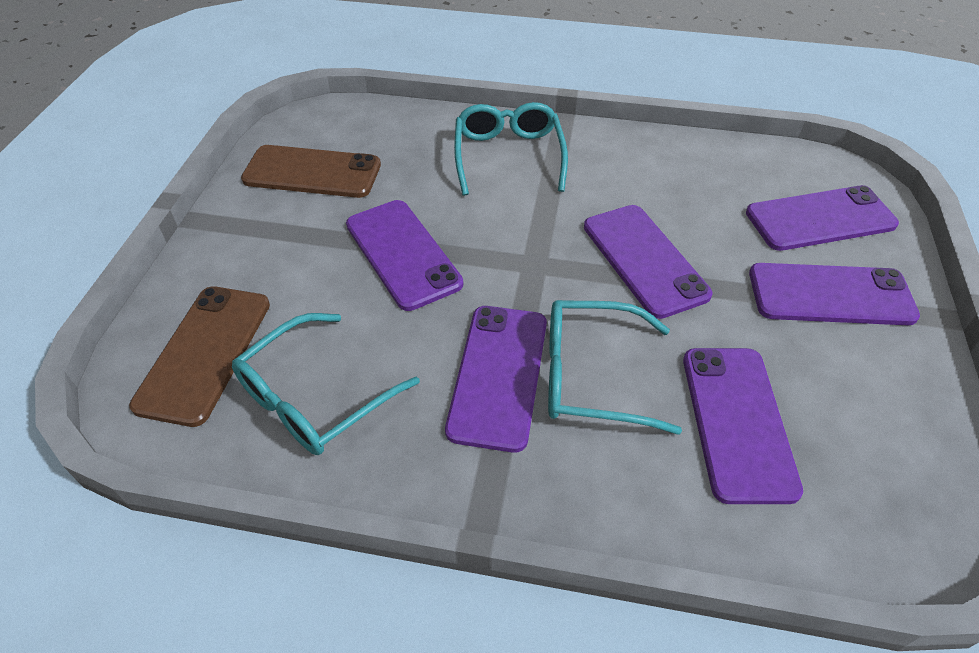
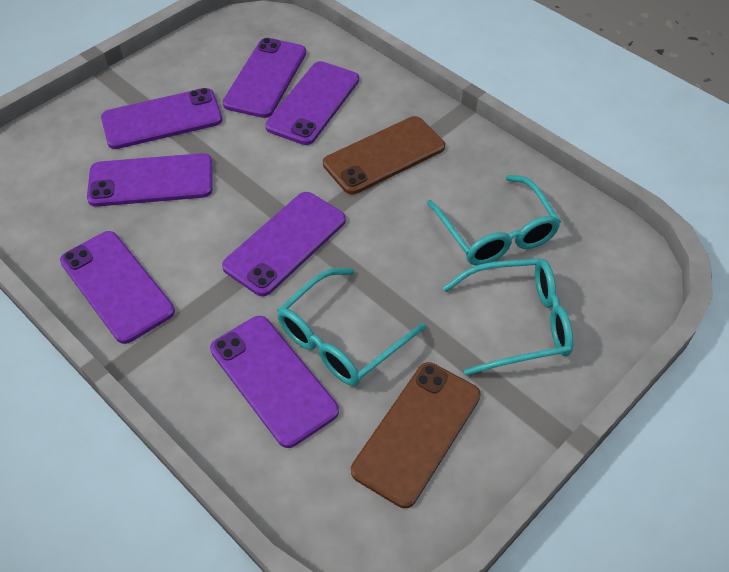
purple phone: [346,200,463,311] [445,306,547,453] [584,205,712,319] [683,348,803,504] [746,185,899,251] [749,263,920,325] = 6 -> [60,231,175,344] [87,153,213,207] [101,88,223,149] [210,316,339,448] [222,192,346,296] [223,38,306,118] [265,61,359,145] = 7

